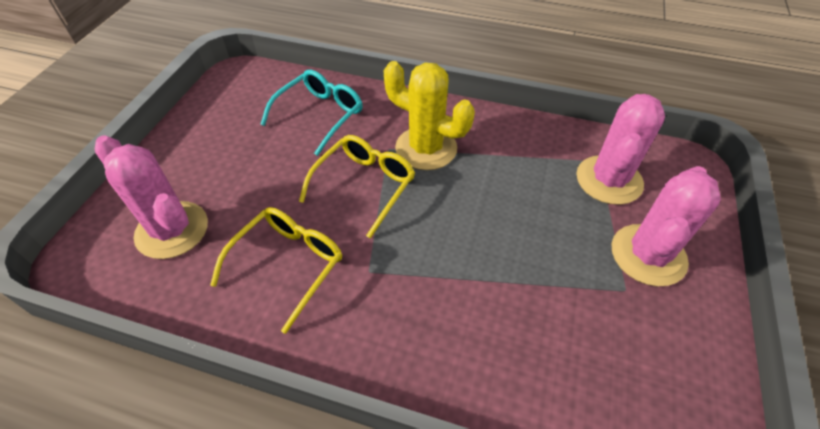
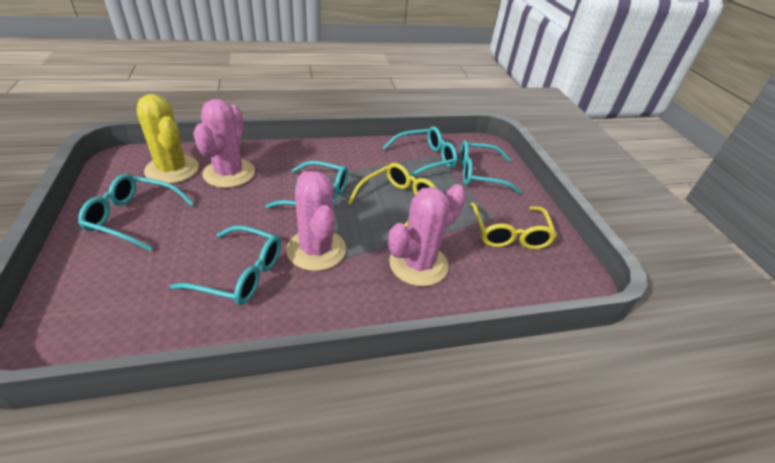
turquoise glasses: [260,70,363,156] = 1 -> [78,174,194,251] [170,225,281,305] [265,161,348,208] [383,126,457,176] [460,140,522,194] = 5

